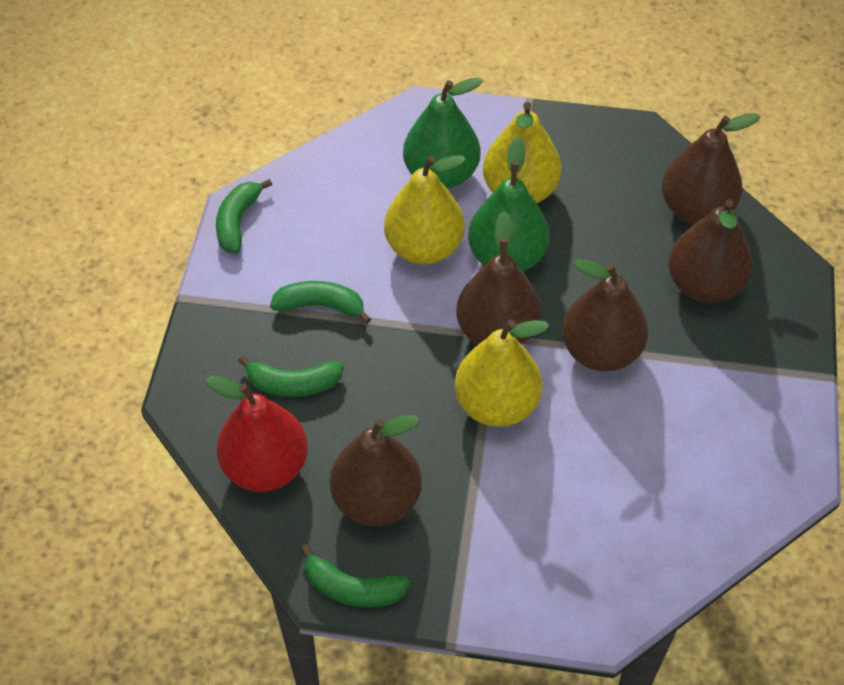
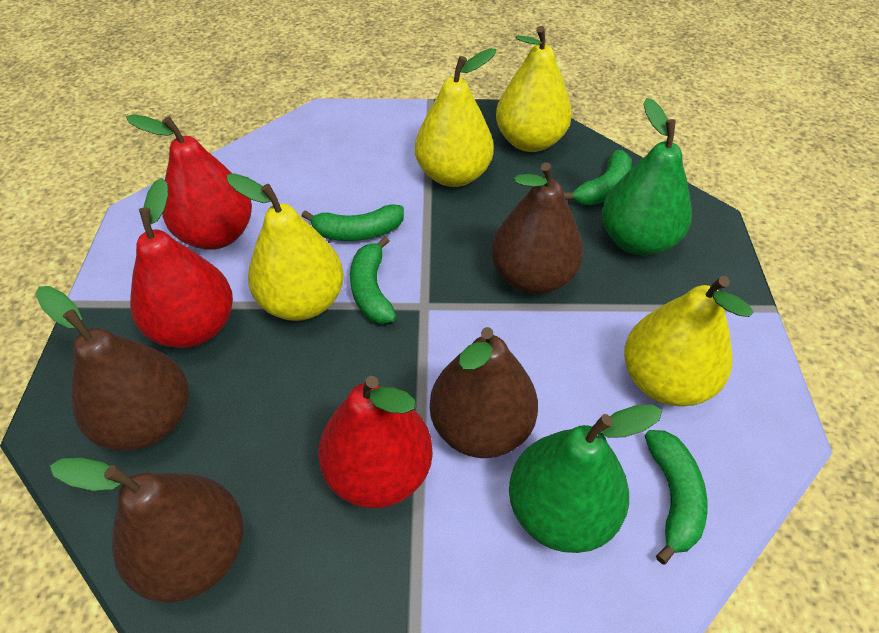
brown pear: [330,415,422,526] [456,211,541,345] [562,260,648,372] [662,113,761,224] [668,199,752,303] = 5 -> [36,286,189,451] [50,458,244,603] [430,327,538,458] [492,162,583,294] = 4
red pear: [205,376,308,492] = 1 -> [126,114,252,250] [130,178,233,348] [318,376,433,508] = 3
yellow pear: [384,156,466,264] [455,320,549,427] [483,102,561,203] = 3 -> [227,173,344,321] [415,48,496,187] [496,26,572,152] [624,276,753,406] = 4

